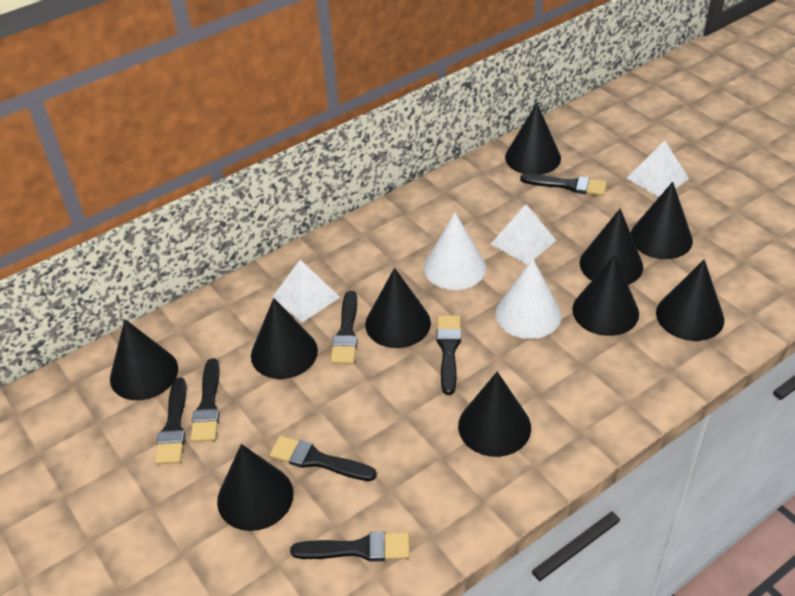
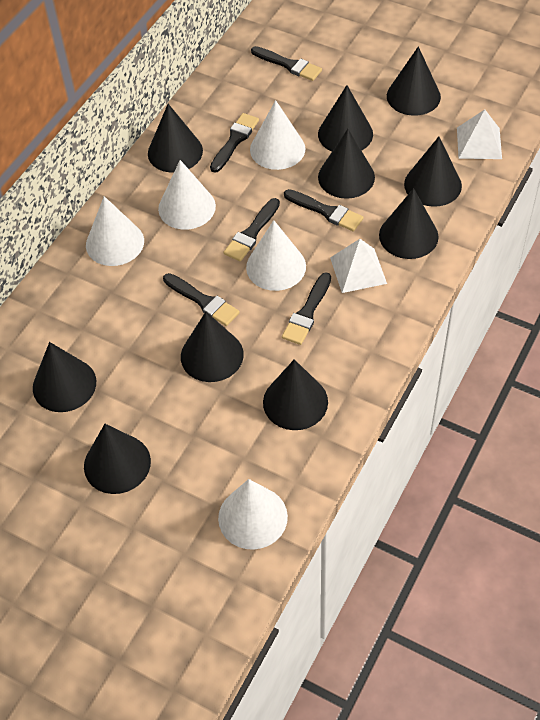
black brush: [155,378,186,464] [190,358,220,442] [270,436,377,481] [290,532,410,562] [331,291,358,364] [436,315,461,395] [520,173,607,196] = 7 -> [163,273,240,326] [210,113,259,173] [223,198,280,261] [251,46,322,81] [282,272,331,345] [284,189,363,231] = 6
white cone: [424,212,486,290] [495,258,562,339] = 2 -> [86,196,144,266] [158,160,216,230] [218,479,288,550] [246,220,306,291] [250,100,305,170] = 5
white pyramid: [272,260,340,323] [491,204,556,265] [626,140,689,197] = 3 -> [330,239,387,293] [457,110,502,159] = 2

